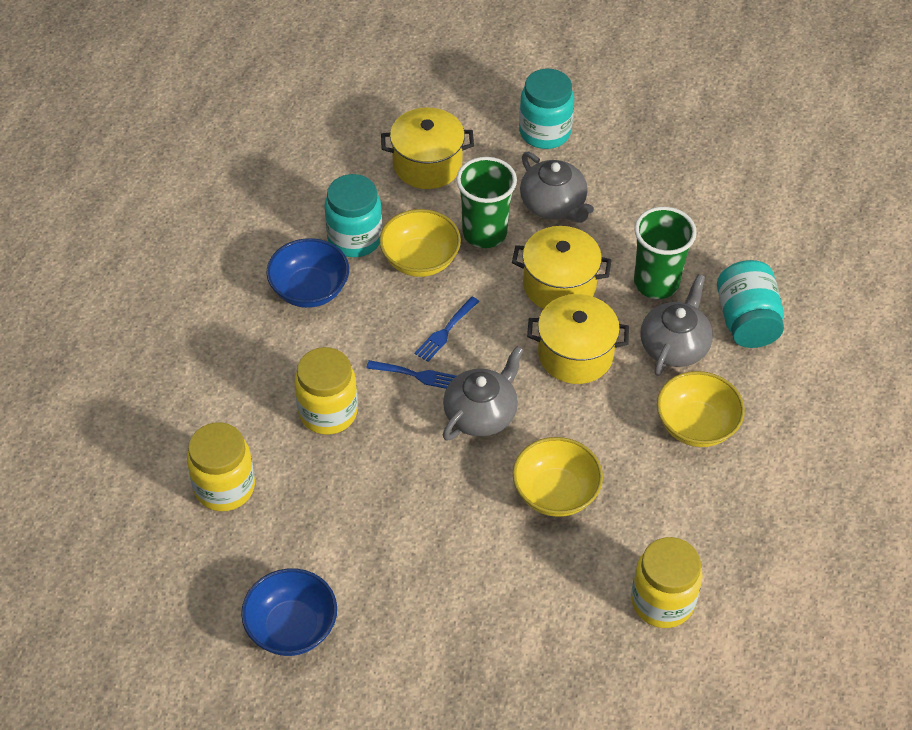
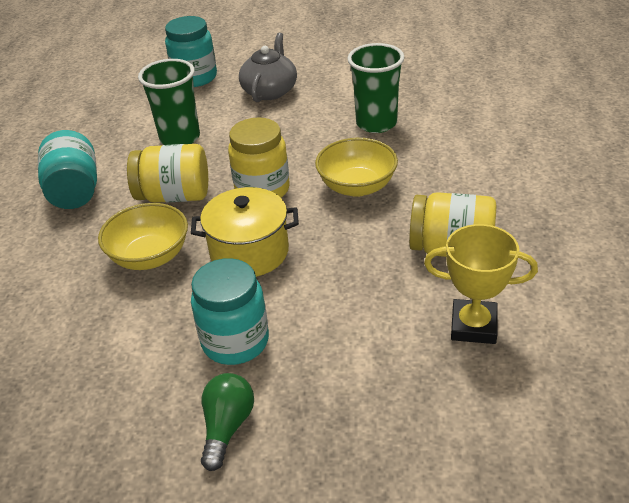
blue bowl: [241,568,337,656] [266,238,349,308] = 2 -> none = 0
blue fork: [366,360,456,389] [414,297,479,362] = 2 -> none = 0
green light bulb: none = 0 -> [201,373,254,471] = 1
grey teapot: [443,346,523,441] [520,152,594,223] [640,274,713,376] = 3 -> [239,33,297,102] = 1
yellow bowl: [379,209,461,277] [513,437,603,517] [657,371,745,447] = 3 -> [98,203,188,270] [315,138,398,197] = 2
yellow pot: [381,107,474,189] [512,226,612,309] [527,294,629,384] = 3 -> [191,187,299,277] = 1
yellow trophy: none = 0 -> [424,224,538,344] = 1

